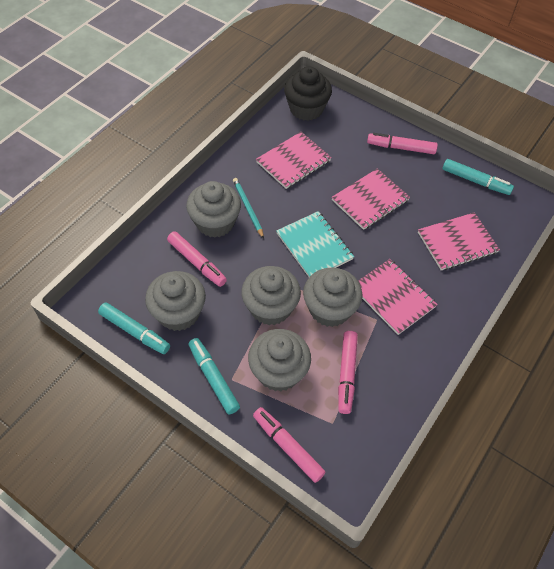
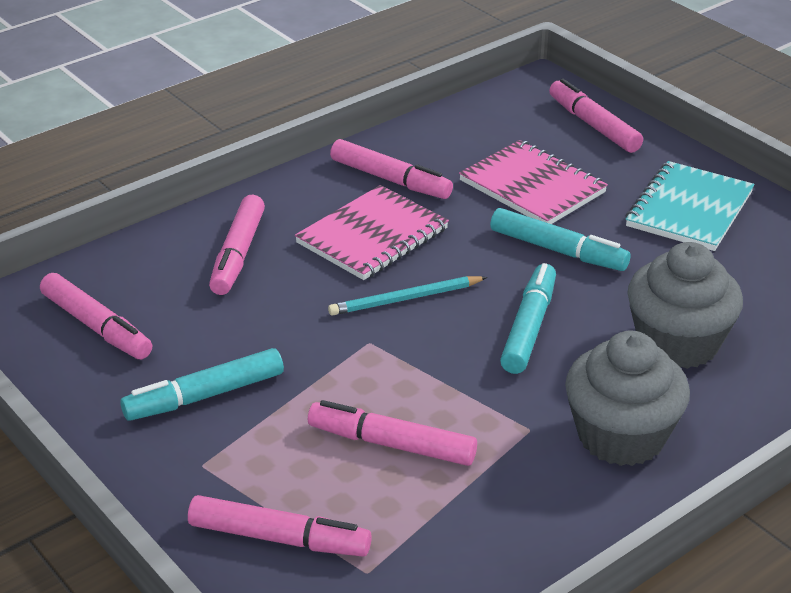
black cupcake: [284,66,332,121] = 1 -> none = 0
grey cupcake: [145,271,206,331] [186,181,241,238] [241,266,301,325] [248,329,311,392] [303,268,363,327] = 5 -> [565,331,690,466] [627,242,743,369] = 2
pink marker: [167,231,227,287] [253,407,326,483] [338,331,358,414] [367,133,438,154] = 4 -> [40,273,152,359] [188,495,372,557] [209,195,265,295] [308,400,477,466] [330,139,453,199] [549,79,643,153] = 6
pink notebook: [256,132,332,189] [332,168,410,230] [358,259,438,335] [418,212,500,270] = 4 -> [295,185,449,280] [459,140,608,224] = 2

